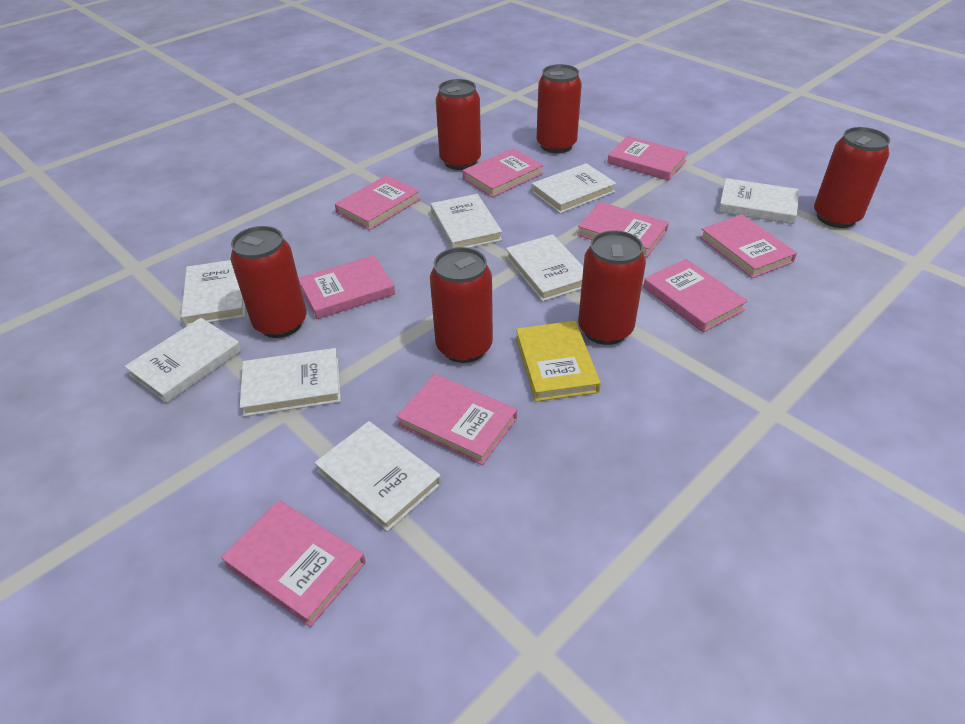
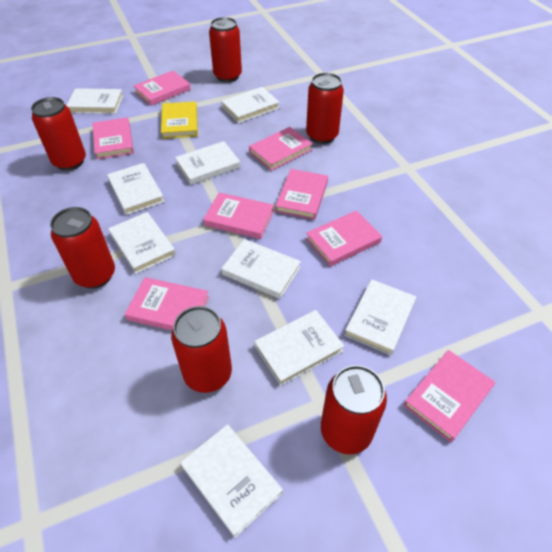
pink book: [221,500,366,627] [299,255,395,319] [335,175,420,230] [397,374,517,465] [462,148,544,197] [577,202,669,258] [607,136,688,181] [643,259,748,332] [700,214,797,278] = 9 -> [92,117,134,159] [125,277,209,330] [133,71,191,106] [203,192,274,239] [249,127,313,171] [275,169,328,220] [306,210,382,267] [403,350,495,442] = 8
white book: [124,318,242,403] [181,260,245,326] [240,348,341,417] [314,421,441,532] [431,194,502,248] [506,234,583,302] [531,163,616,214] [718,178,799,224] = 8 -> [66,88,123,114] [107,163,165,215] [108,212,176,274] [175,141,240,185] [180,425,283,538] [221,87,280,123] [221,239,301,299] [254,310,344,386] [344,279,416,355] = 9

